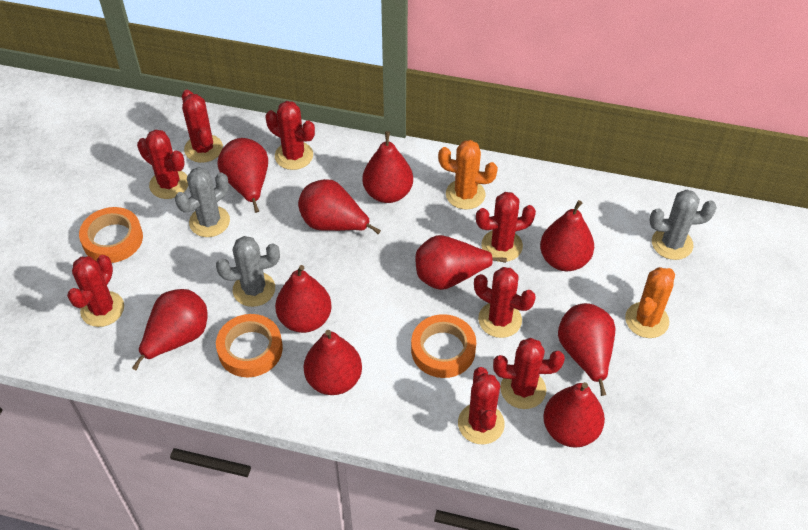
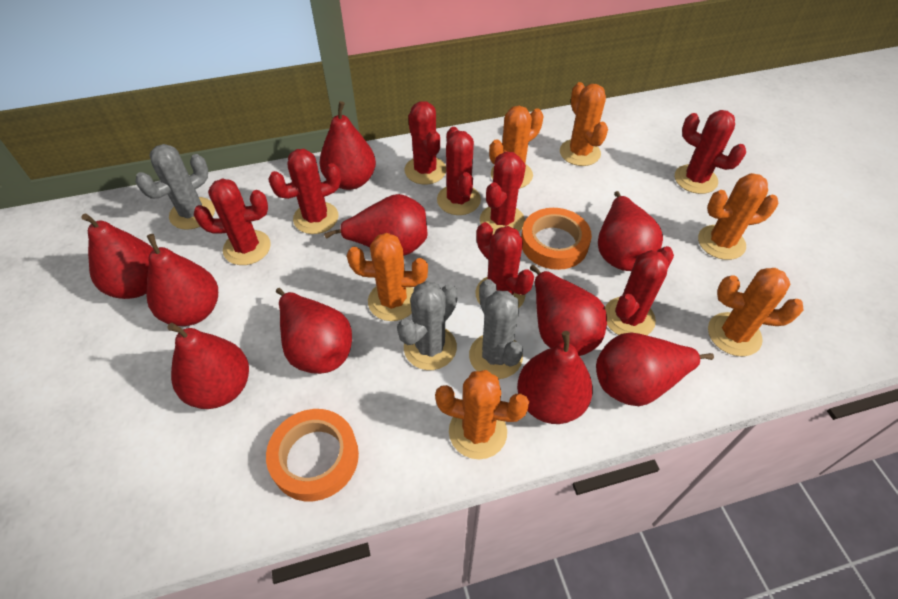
orange cactus: [438,140,498,210] [625,267,675,338] = 2 -> [347,233,428,321] [435,370,529,459] [489,106,543,188] [560,82,608,166] [698,173,778,260] [708,268,803,356] = 6
orange tape: [79,207,143,263] [216,314,283,377] [411,314,476,378] = 3 -> [266,409,359,501] [521,208,592,270] = 2

